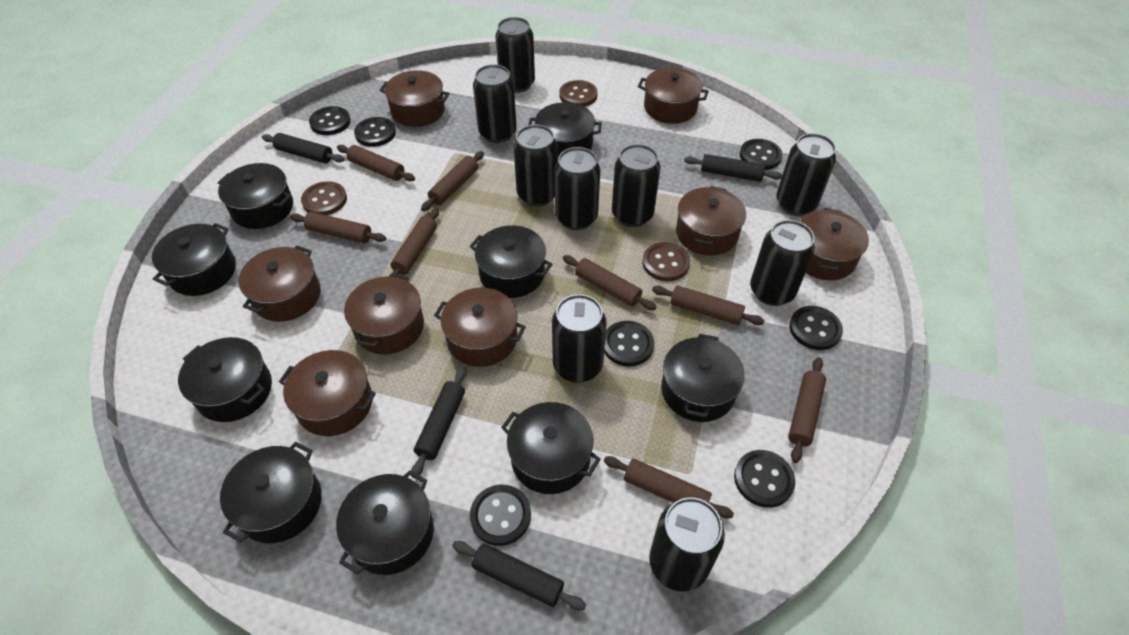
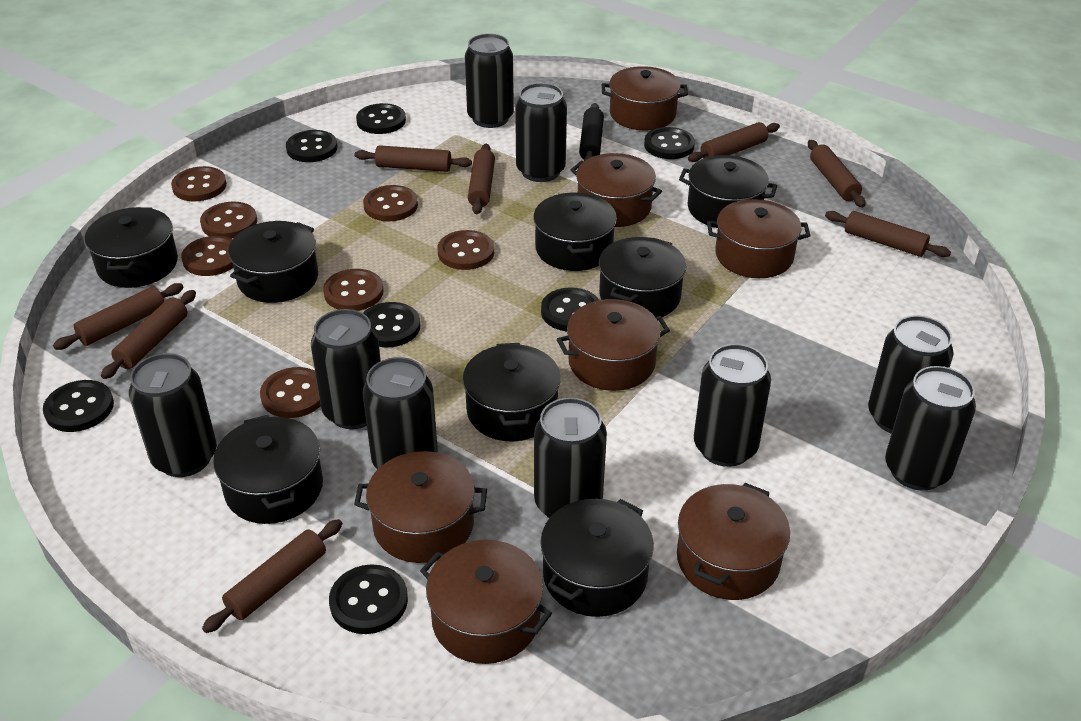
black pot: [152,223,236,296] [178,337,272,422] [218,163,293,229] [220,442,322,543] [336,470,434,575] [470,226,552,298] [501,402,601,494] [528,102,602,158] [661,334,744,422] = 9 -> [85,207,178,288] [213,415,323,524] [228,221,318,303] [463,343,561,441] [533,193,617,271] [540,499,654,617] [599,237,687,317] [679,155,777,228] = 8
black rolling pin: [262,133,344,163] [411,367,466,478] [452,541,586,610] [684,154,782,182] = 4 -> [579,103,604,161] = 1
brown button: [301,181,347,215] [559,80,598,107] [642,242,690,281] = 3 -> [171,166,227,201] [181,236,234,276] [200,202,257,239] [260,367,321,418] [323,269,384,311] [363,185,418,221] [437,230,494,270] = 7
brown pot: [239,245,321,322] [279,350,376,436] [344,274,424,354] [380,70,450,127] [434,288,526,367] [638,68,709,124] [676,186,746,256] [800,208,869,280] = 8 -> [354,451,487,563] [420,540,552,664] [557,299,670,391] [571,153,662,227] [602,66,688,131] [677,483,790,600] [707,199,811,278] = 7

